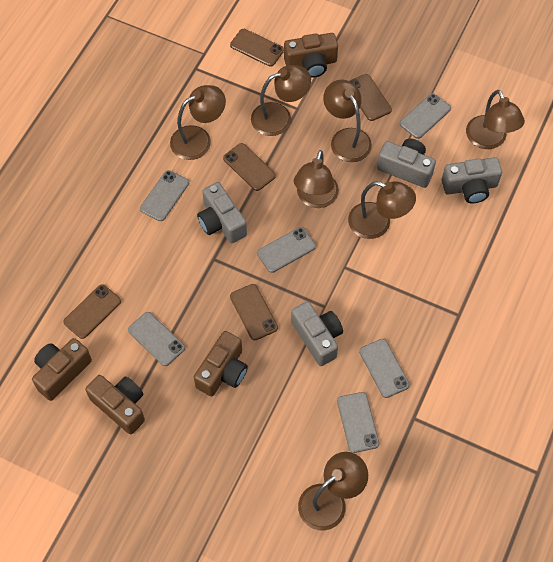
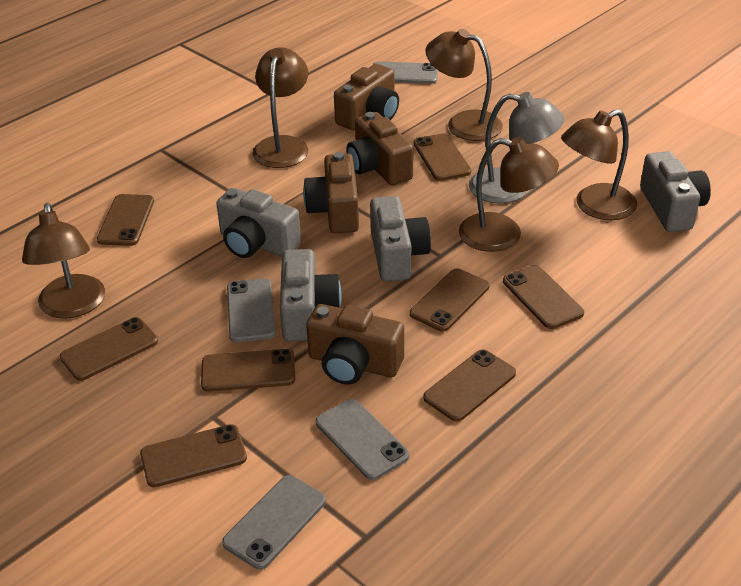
brown lamp: [170,85,226,160] [251,65,311,136] [294,150,339,208] [298,452,368,530] [323,80,372,162] [348,181,416,239] [466,90,525,149] = 7 -> [22,203,105,319] [252,47,308,168] [425,29,503,141] [459,137,559,252] [561,109,637,220] = 5
brown phone: [63,284,121,339] [223,143,276,191] [230,29,284,67] [230,284,278,340] [350,74,392,121] = 5 -> [60,317,158,381] [97,194,154,246] [140,424,247,487] [201,349,295,392] [410,268,489,332] [413,133,471,181] [423,350,516,422] [503,265,584,329] = 8
grey lamp: none = 0 -> [469,92,564,204] = 1
grey phone: [128,312,185,366] [140,170,189,221] [257,227,316,273] [337,392,379,453] [359,339,410,398] [400,93,451,139] = 6 -> [222,475,326,570] [227,278,276,342] [316,399,409,480] [373,61,438,84] = 4

